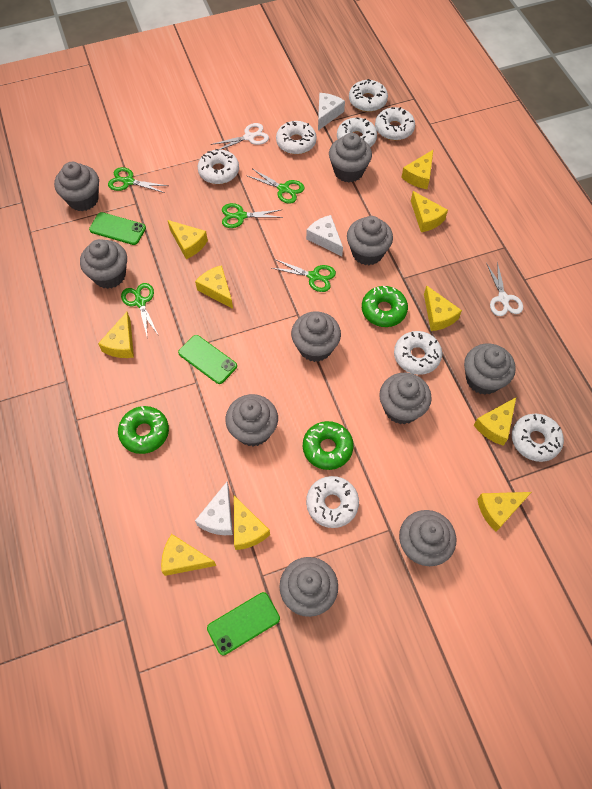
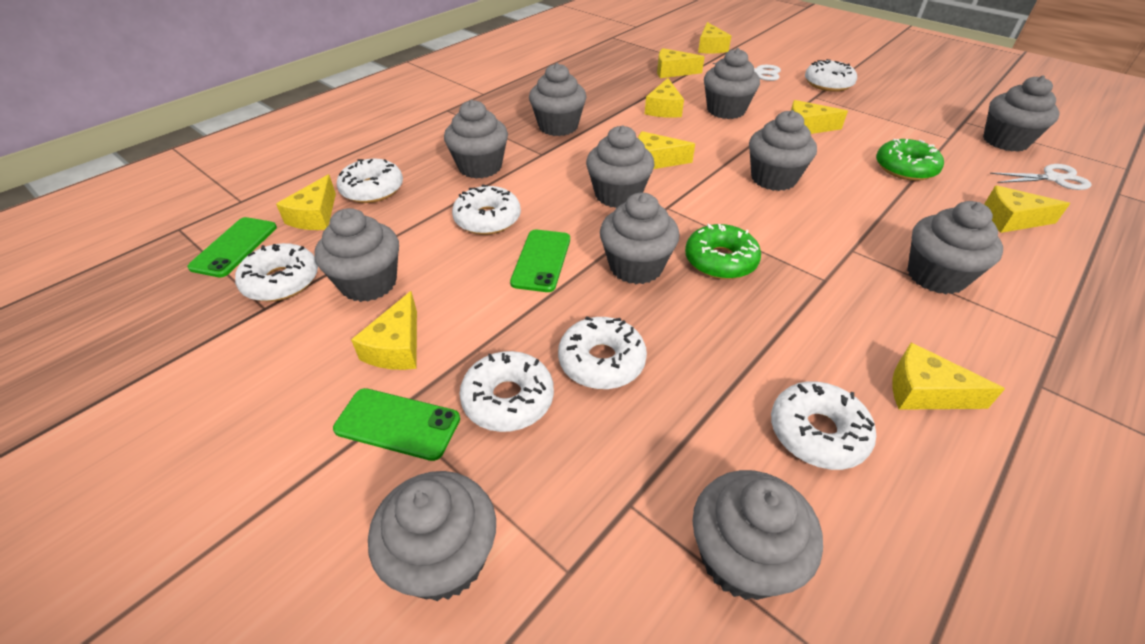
green donut: [118,406,169,454] [303,421,354,470] [362,286,408,327] = 3 -> [685,224,761,279] [876,139,944,181] = 2
green scissors: [108,167,168,193] [121,283,159,339] [222,203,283,228] [246,169,305,204] [272,259,336,292] = 5 -> none = 0
grey cupcake: [54,162,99,211] [80,239,127,289] [225,394,278,447] [279,557,338,617] [291,312,341,362] [329,133,372,183] [347,216,393,265] [379,373,432,424] [399,510,456,566] [464,344,516,395] = 10 -> [314,208,399,302] [368,471,496,601] [444,100,508,179] [529,63,587,136] [586,125,655,208] [600,193,679,284] [692,470,823,600] [704,48,760,119] [749,110,817,191] [907,201,1003,294] [983,75,1060,152] = 11
white cheese: [195,482,233,535] [306,215,343,256] [318,93,345,130] = 3 -> none = 0
white donut: [198,149,239,184] [276,121,317,154] [306,476,359,528] [337,117,377,147] [349,79,388,112] [375,107,415,140] [394,331,442,375] [512,414,564,462] = 8 -> [235,243,318,302] [337,159,403,203] [452,184,521,235] [459,351,554,432] [558,316,647,389] [771,381,876,470] [805,59,857,92] = 7
yellow cheese: [98,312,134,358] [161,534,216,576] [168,220,208,259] [195,265,233,309] [234,496,270,550] [401,150,433,189] [411,191,448,232] [424,285,462,331] [474,397,516,446] [477,492,531,532] = 10 -> [276,174,336,230] [351,291,417,370] [638,131,695,169] [645,78,684,118] [657,48,705,78] [698,22,731,54] [791,100,848,134] [892,343,1005,410] [984,186,1070,233] = 9

